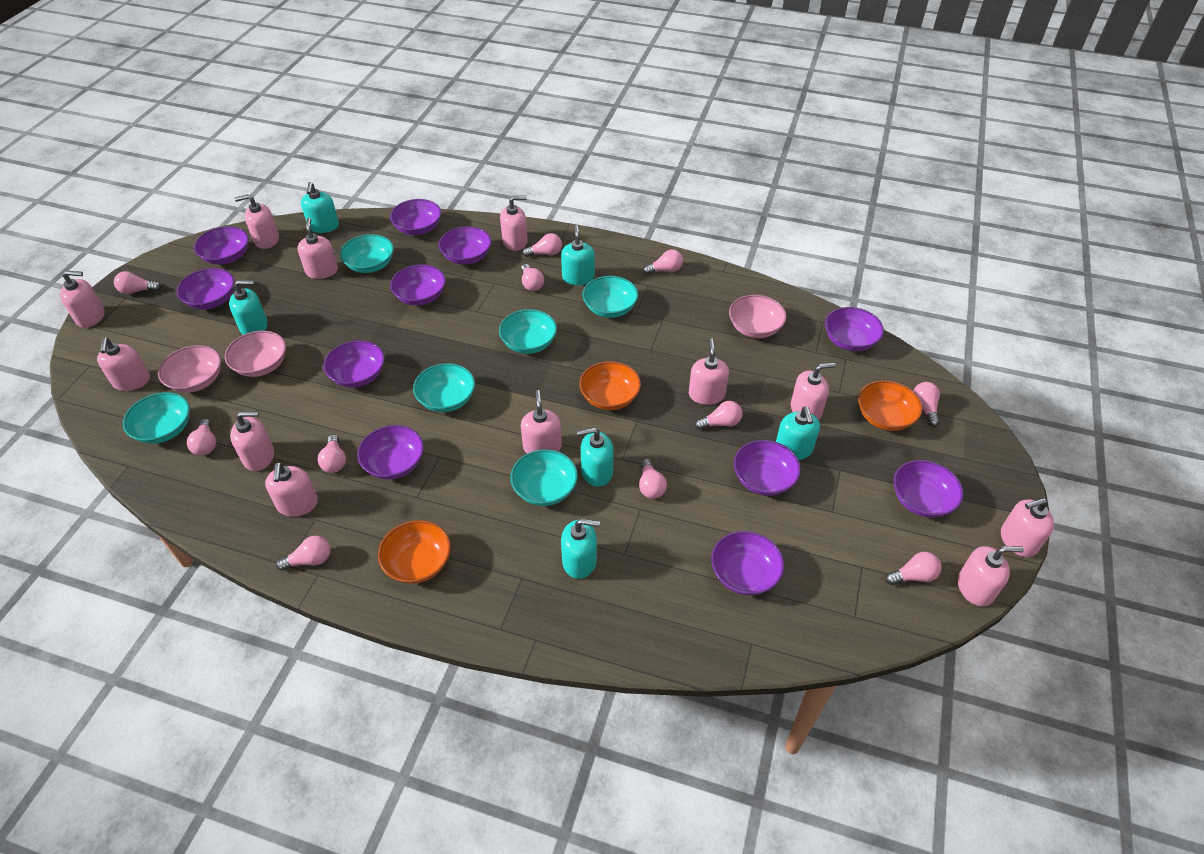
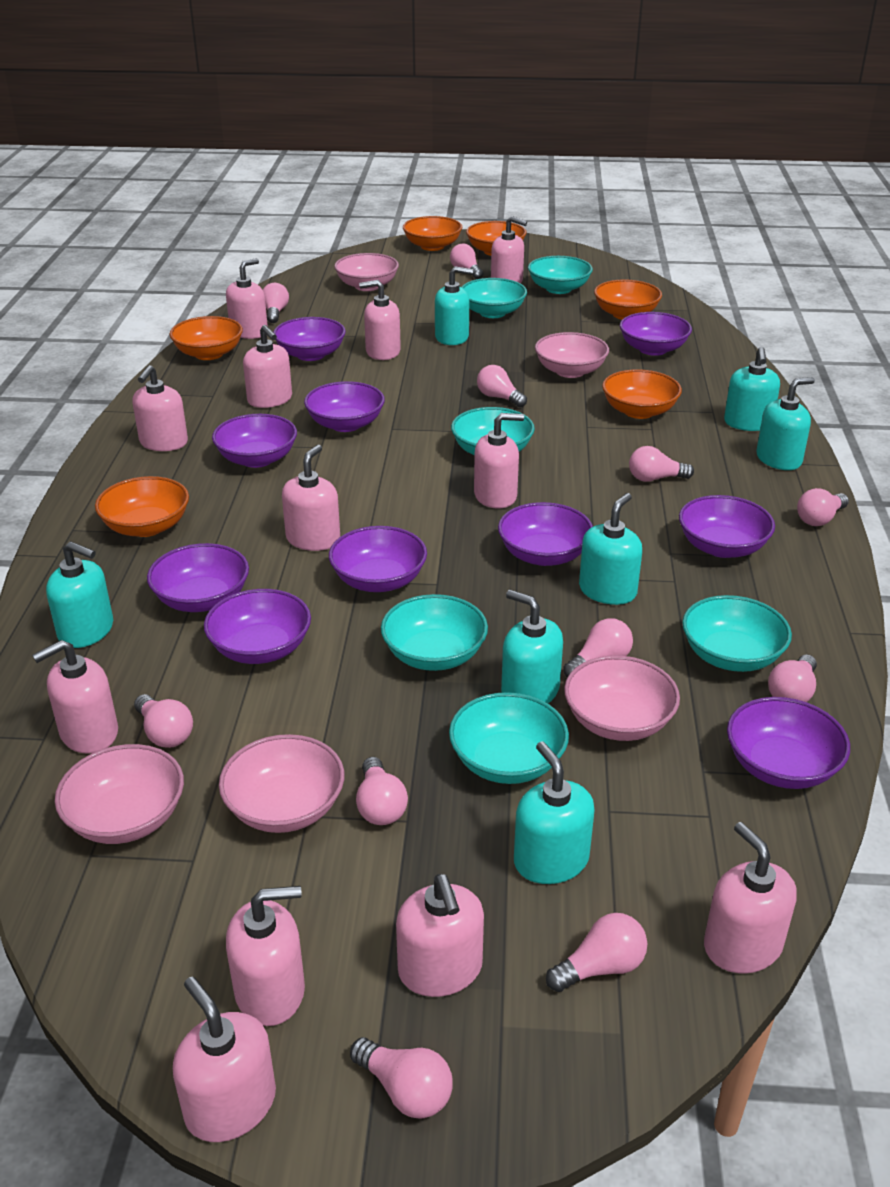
orange bowl: [378,520,451,584] [579,361,641,410] [858,380,923,431] = 3 -> [95,476,189,537] [169,316,243,360] [403,216,462,251] [466,221,526,256] [594,279,662,320] [602,369,682,419] = 6
pink bowl: [158,345,221,393] [225,331,286,377] [729,295,787,338] = 3 -> [55,744,184,844] [219,734,344,833] [334,253,399,291] [535,332,609,378] [564,655,680,741] = 5
purple bowl: [177,268,235,309] [194,226,249,265] [323,340,385,388] [357,425,424,479] [390,199,441,235] [390,264,446,306] [438,226,491,265] [711,531,784,595] [734,440,801,496] [825,307,884,351] [893,460,964,518] = 11 -> [147,543,249,612] [204,589,311,664] [212,414,297,468] [273,317,346,361] [304,381,385,432] [329,526,427,592] [498,502,593,566] [620,312,692,356] [679,495,775,558] [727,697,850,789] = 10
turquoise soap dispenser: [229,280,268,335] [301,182,339,233] [561,224,595,285] [561,519,600,579] [577,427,614,487] [776,406,820,460] = 6 -> [46,541,113,648] [435,266,473,345] [501,590,563,703] [514,742,595,884] [579,493,642,605] [724,347,780,431] [757,377,815,470] = 7

